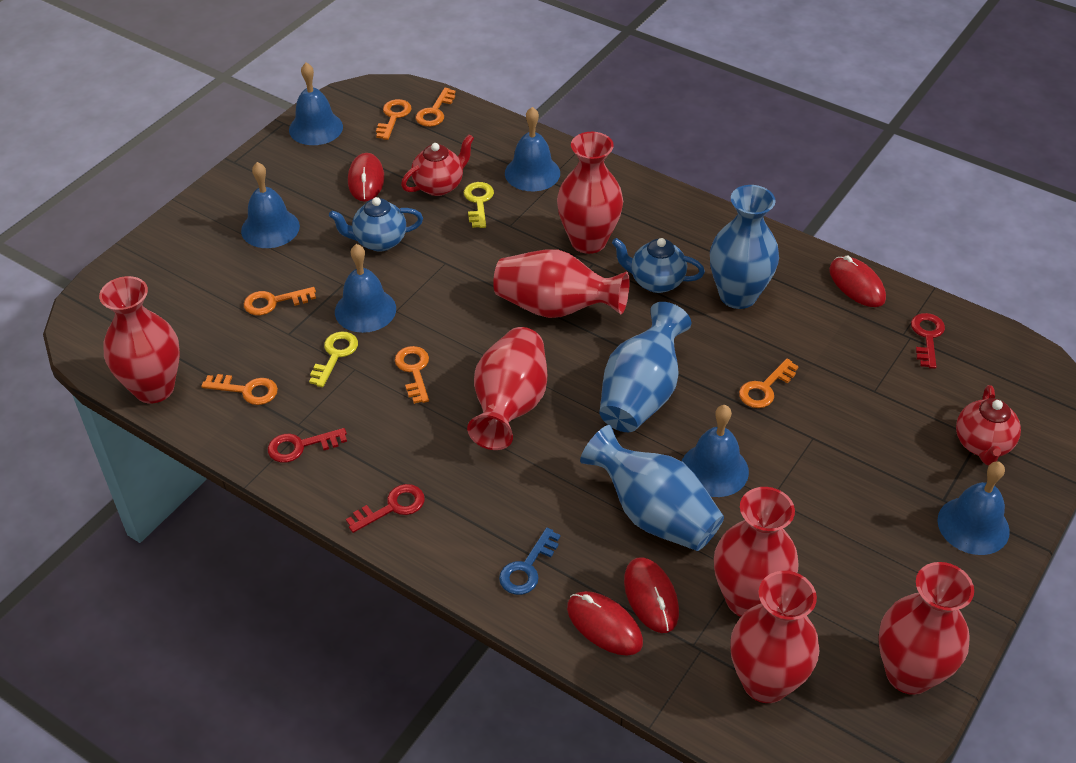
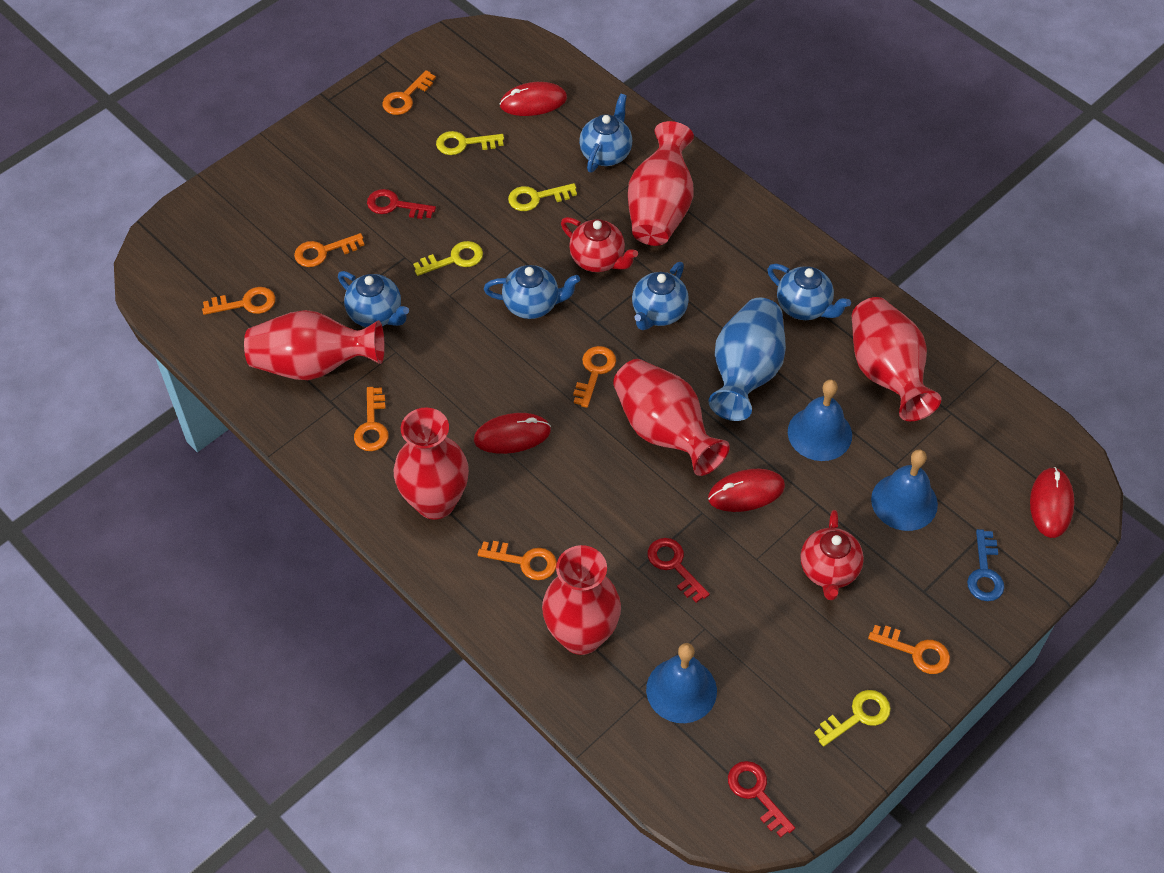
blue bell: [241,162,300,248] [289,63,343,145] [335,244,396,333] [505,107,560,191] [682,405,749,497] [937,461,1010,555] = 6 -> [646,643,717,723] [788,380,852,461] [871,449,938,531] = 3
blue teapot: [329,197,423,252] [612,238,705,293] = 2 -> [338,271,409,327] [484,265,580,319] [579,94,632,172] [632,262,689,330] [767,264,851,320] = 5
blue vase: [580,425,724,551] [600,302,691,432] [710,185,779,309] = 3 -> [709,298,786,421] = 1
orange key: [201,374,278,405] [244,287,316,315] [376,99,412,140] [395,346,429,404] [416,88,456,127] [739,359,799,408] = 6 -> [202,287,275,315] [294,233,365,267] [354,387,389,451] [382,70,436,115] [477,541,557,580] [573,346,616,408] [868,625,950,674] = 7
red vase: [99,276,180,403] [467,327,547,450] [493,250,629,318] [557,132,623,254] [714,487,799,617] [730,571,819,703] [878,562,974,695] = 7 -> [244,310,385,380] [394,408,469,520] [542,545,621,655] [613,359,730,476] [628,121,694,246] [852,297,941,421] = 6
yellow key: [309,331,358,387] [464,182,494,228] = 2 -> [413,241,483,276] [436,131,504,155] [508,183,577,211] [814,690,891,747] = 4

